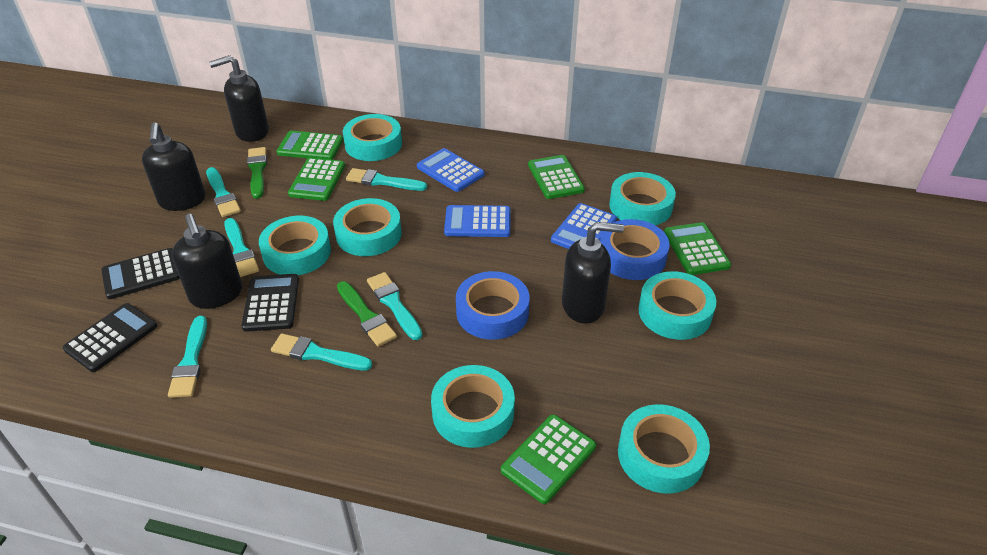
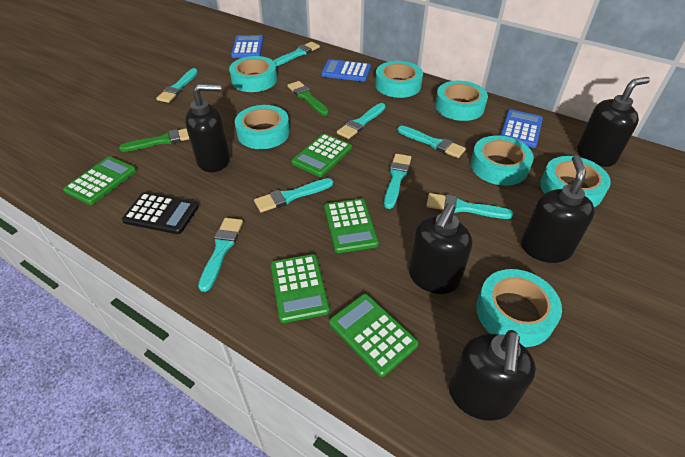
black calculator: [63,303,157,372] [101,248,180,299] [241,274,299,332] = 3 -> [122,192,199,234] = 1
black soap dispenser: [142,122,206,211] [172,214,242,309] [209,55,269,142] [562,222,624,324] = 4 -> [185,84,230,172] [409,203,472,294] [449,330,536,421] [521,155,595,263] [577,77,650,167] = 5
blue tape: [456,271,530,340] [600,219,670,280] = 2 -> none = 0
turquoise brush: [168,316,207,398] [206,167,241,217] [224,218,259,277] [271,333,372,371] [346,168,427,191] [367,272,422,340] = 6 -> [156,68,198,103] [198,218,243,292] [254,178,333,212] [273,42,320,66] [337,103,386,139] [384,154,411,209] [397,126,466,158] [426,193,513,219] = 8

